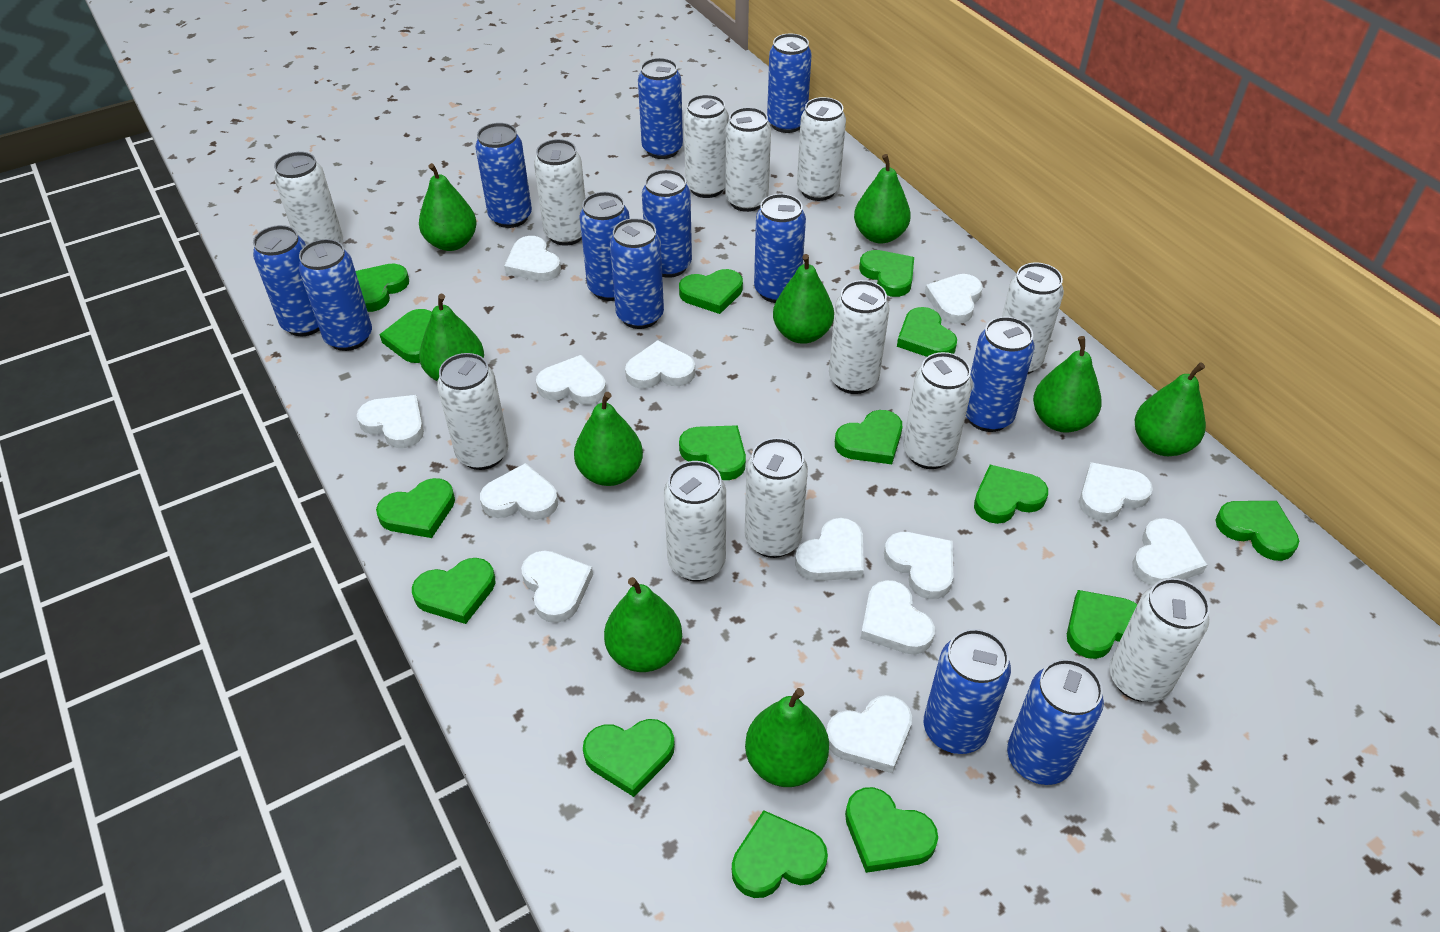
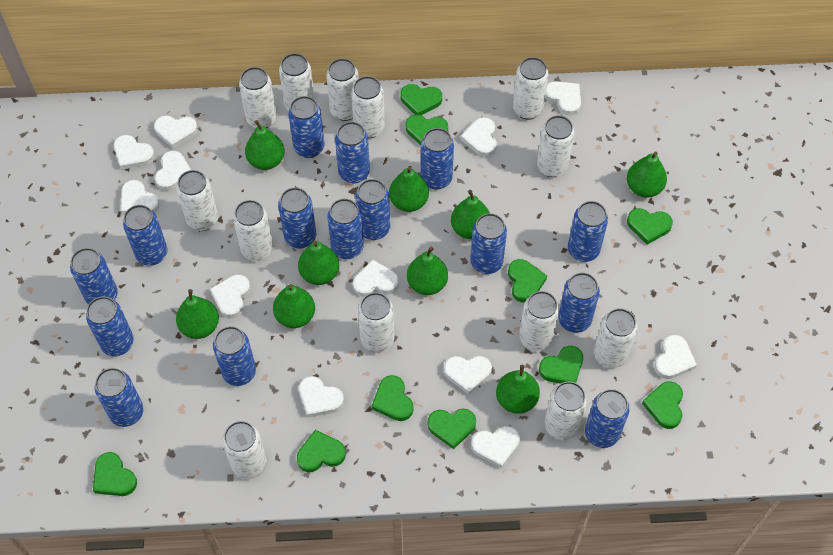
blue can: [253,225,319,336] [299,239,372,351] [475,123,532,228] [579,192,630,301] [610,218,664,329] [638,58,683,159] [642,169,692,278] [754,194,806,303] [767,34,812,133] [924,629,1011,754] [966,317,1035,432] [1007,659,1104,785] = 12 -> [70,248,118,305] [86,296,134,356] [95,368,143,427] [123,205,168,266] [213,326,256,386] [278,187,316,248] [288,96,325,158] [327,199,364,259] [335,122,370,183] [355,179,390,240] [421,128,454,190] [470,213,507,274] [558,273,600,333] [568,201,608,262] [585,389,630,448] = 15
green heart: [356,263,409,312] [376,478,455,538] [379,309,432,363] [412,558,496,624] [583,719,675,797] [679,269,743,314] [679,425,746,480] [732,810,828,898] [835,410,902,464] [845,787,938,873] [859,250,914,297] [897,307,957,357] [974,465,1048,524] [1067,590,1137,659] [1216,501,1299,561] = 15 -> [93,452,137,496] [297,430,346,472] [372,375,414,421] [400,84,442,115] [406,115,448,145] [428,409,476,449] [508,259,547,303] [539,346,583,384] [627,208,673,245] [642,381,683,429] = 10
white can: [274,152,343,245] [437,353,509,470] [534,139,585,246] [664,461,726,582] [684,95,729,198] [725,107,771,212] [745,438,808,558] [797,97,846,201] [829,280,890,394] [903,352,973,469] [1002,263,1064,374] [1109,578,1210,702] = 12 -> [176,170,218,231] [222,421,267,479] [233,200,273,261] [239,67,277,128] [279,53,315,111] [326,58,359,121] [351,76,385,138] [358,292,395,352] [513,57,549,120] [519,291,559,351] [537,115,575,177] [545,381,587,440] [594,308,637,368] = 13
white heart: [357,395,424,448] [480,463,558,520] [504,236,561,281] [521,551,593,623] [536,355,606,405] [625,340,695,389] [795,518,864,581] [827,695,912,773] [861,580,935,654] [884,532,953,599] [925,274,982,324] [1079,462,1153,521] [1132,518,1207,586] = 13 -> [114,135,155,170] [121,180,160,215] [154,115,198,149] [155,151,191,191] [210,274,250,318] [299,376,344,417] [353,260,399,297] [444,356,492,395] [461,117,497,157] [471,426,520,468] [545,81,581,116] [654,335,697,379] = 12

